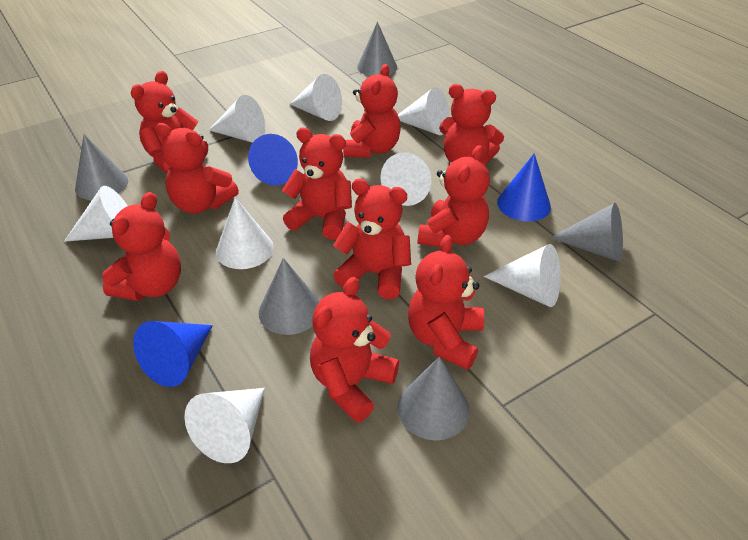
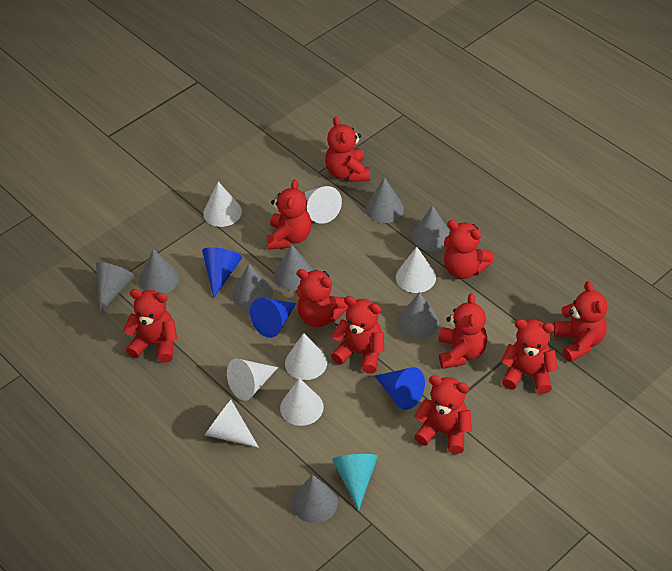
grey cone: [75,134,128,200] [259,258,320,335] [357,22,397,76] [397,357,470,440] [550,203,623,262] = 5 -> [96,262,135,313] [139,249,179,294] [232,264,273,310] [274,245,314,291] [292,475,338,523] [365,178,404,223] [398,292,439,339] [412,205,450,251] = 8
turquoise cone: none = 0 -> [332,454,378,511] = 1
white cone: [64,186,128,242] [184,388,265,463] [209,95,265,143] [216,197,274,269] [290,74,342,121] [380,152,431,206] [398,87,449,135] [483,244,561,307] = 8 -> [203,182,242,227] [205,400,259,448] [227,359,278,401] [280,378,324,426] [285,333,327,380] [305,186,342,224] [396,247,436,293] = 7

